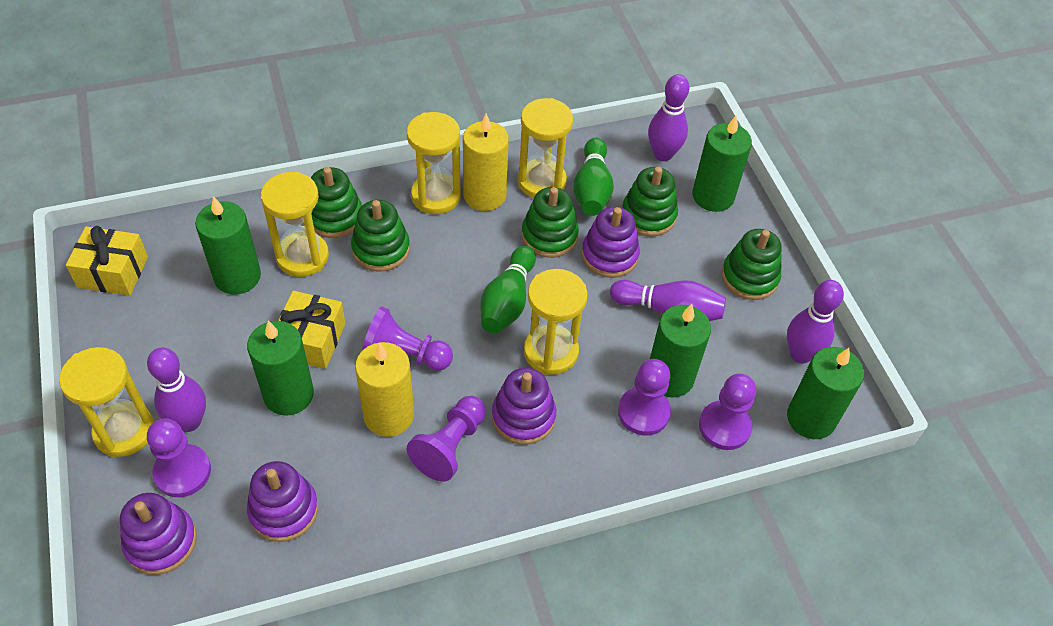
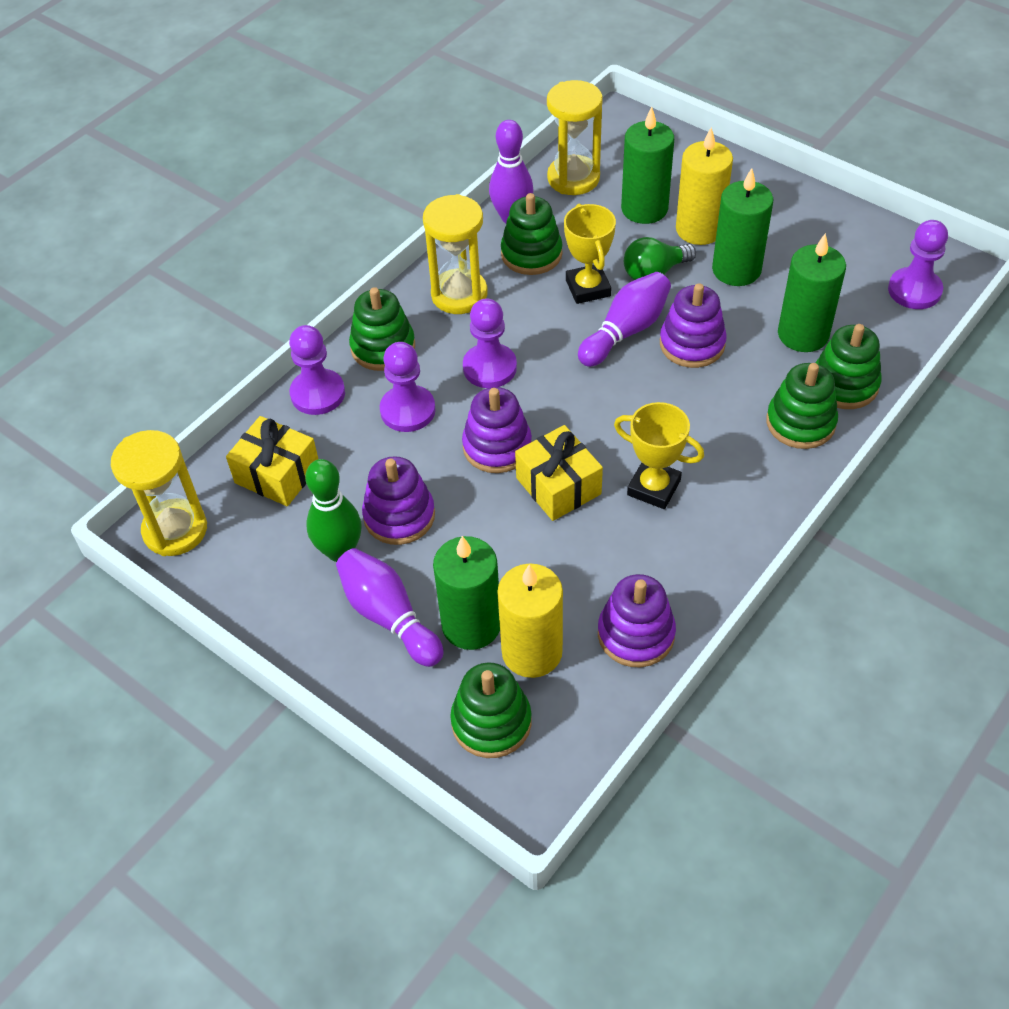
green bowling pin: [480,246,536,334] [573,138,614,216] = 2 -> [305,459,362,562] = 1
green candle: [195,196,261,294] [247,320,314,416] [650,304,711,397] [692,116,752,212] [787,347,864,439] = 5 -> [433,536,500,650] [621,107,674,224] [712,168,773,286] [778,233,846,352] = 4
green light bulb: none = 0 -> [624,237,696,280] = 1
purple bowling pin: [147,348,206,432] [610,280,726,321] [648,74,690,161] [787,280,844,364] = 4 -> [336,548,444,667] [489,120,533,223] [578,272,671,367] = 3
purple pawn: [147,419,211,497] [362,306,453,371] [407,396,486,481] [618,359,671,436] [699,373,756,450] = 5 -> [289,325,345,415] [380,342,436,432] [463,298,517,388] [888,220,948,309] = 4
yellow hourglass: [59,347,154,457] [261,172,329,277] [407,112,461,214] [518,98,573,198] [524,269,587,375] = 5 -> [111,430,207,556] [423,194,488,314] [547,80,603,195] = 3
yellow trophy: none = 0 -> [564,203,616,304] [614,402,704,509] = 2

